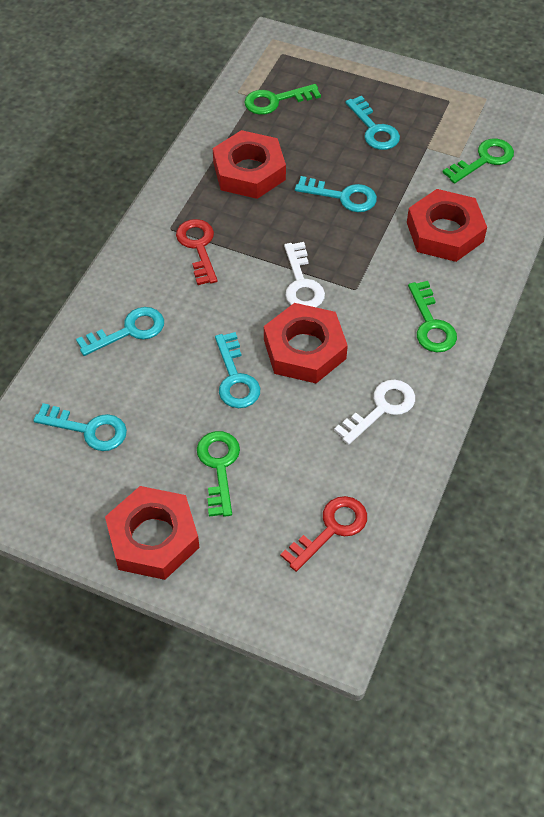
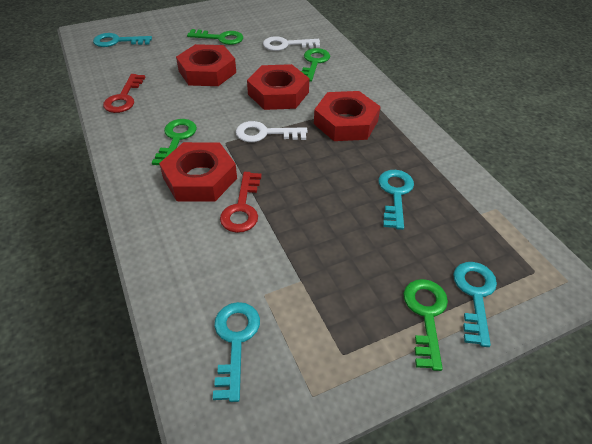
turquoise key: [33,403,127,451] [76,307,164,356] [215,332,260,408] [295,176,377,212] [346,96,400,150] = 5 -> [93,33,152,47] [213,302,260,402] [378,170,414,230] [453,262,497,347] = 4

